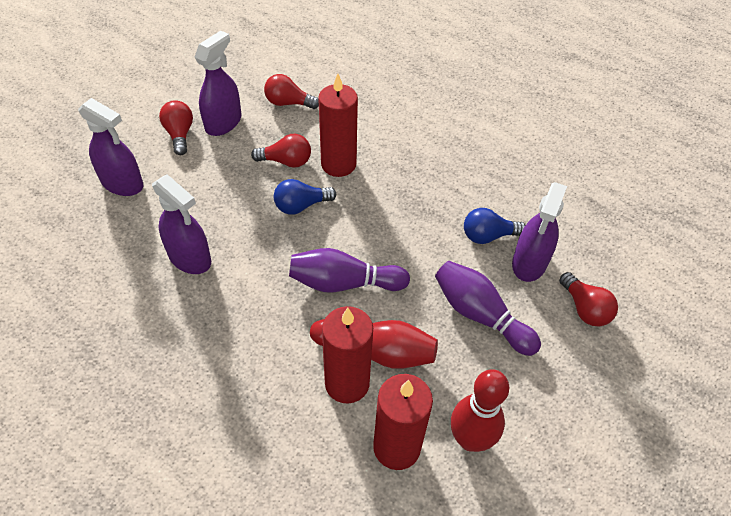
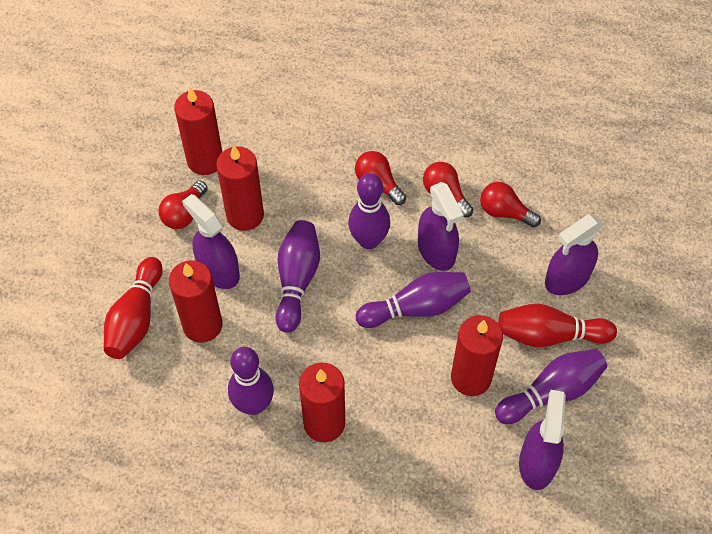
blue light bulb: [274,179,336,215] [464,208,525,244] = 2 -> none = 0
purple bowling pin: [289,248,410,293] [435,261,541,356] = 2 -> [228,347,274,415] [276,220,320,333] [348,173,390,249] [356,272,471,328] [495,349,607,424] = 5
red candle: [318,74,358,177] [322,306,373,403] [373,374,433,470] = 3 -> [169,260,222,343] [174,87,222,175] [216,145,264,231] [299,363,345,442] [451,315,503,396] = 5

